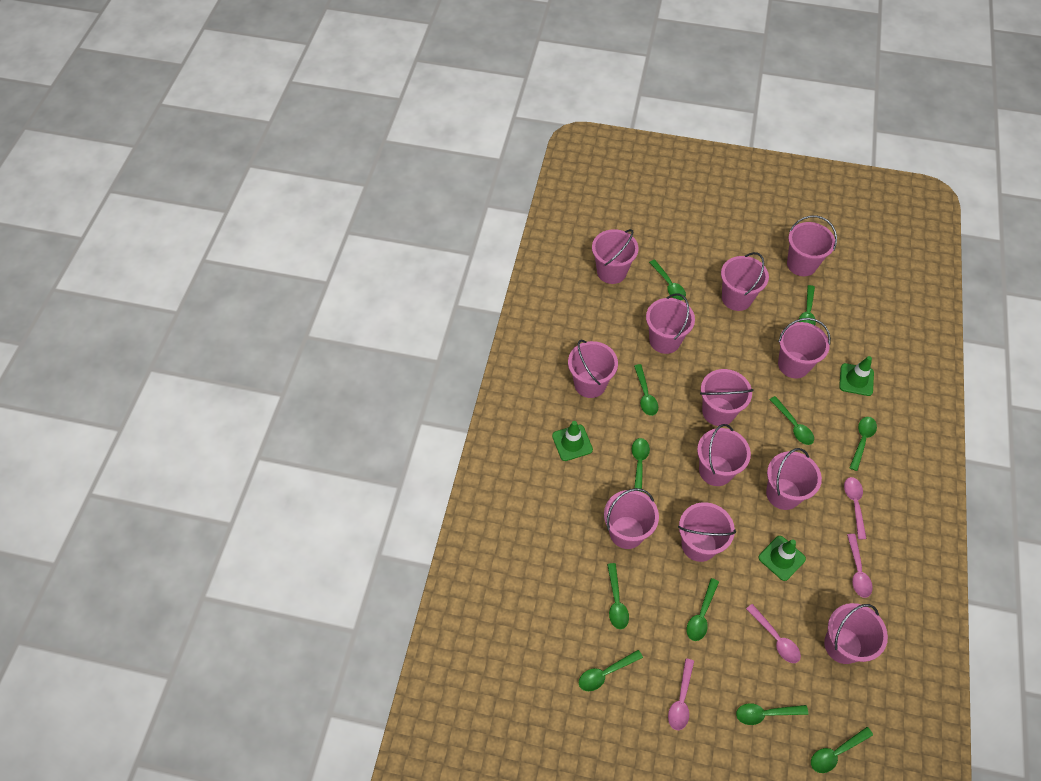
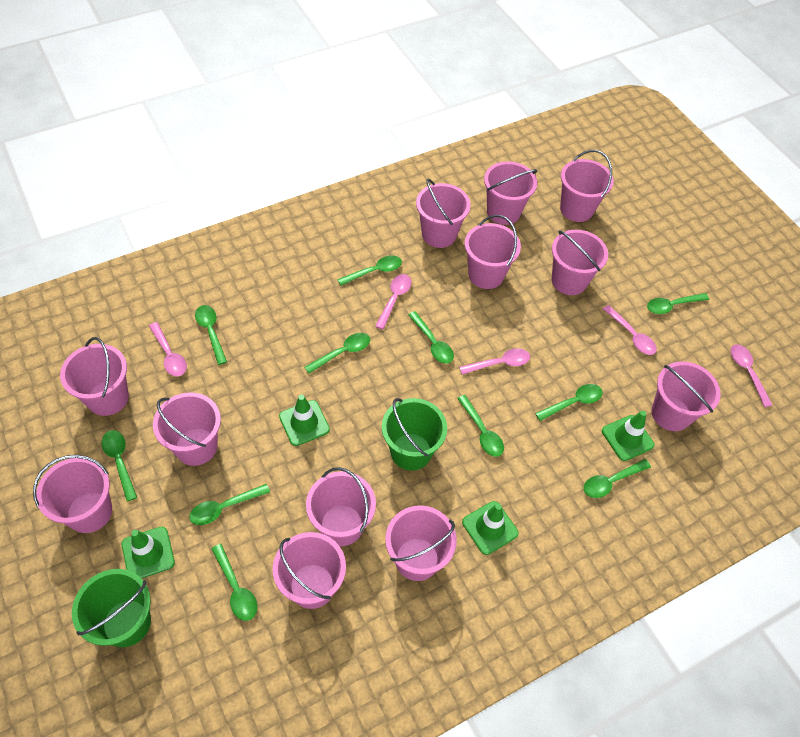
green bucket: none = 0 -> [72,569,151,647] [382,398,447,471] = 2
green traffic cone: [552,421,593,461] [758,536,806,581] [839,356,874,396] = 3 -> [122,527,175,579] [279,395,330,446] [462,501,519,555] [602,411,655,461] = 4
pink spoon: [668,658,694,730] [746,604,801,663] [844,477,866,539] [847,534,873,598] = 4 -> [149,322,187,377] [375,274,411,329] [459,348,530,375] [603,305,657,355] [731,344,772,407] = 5

